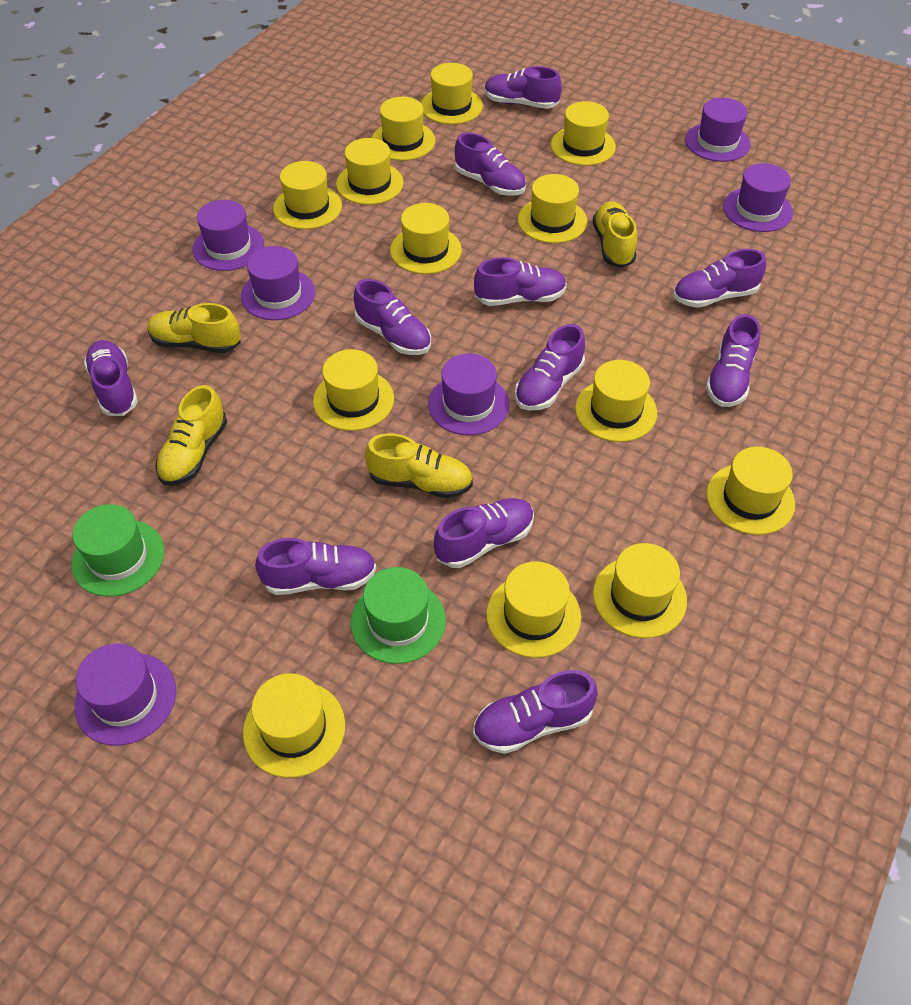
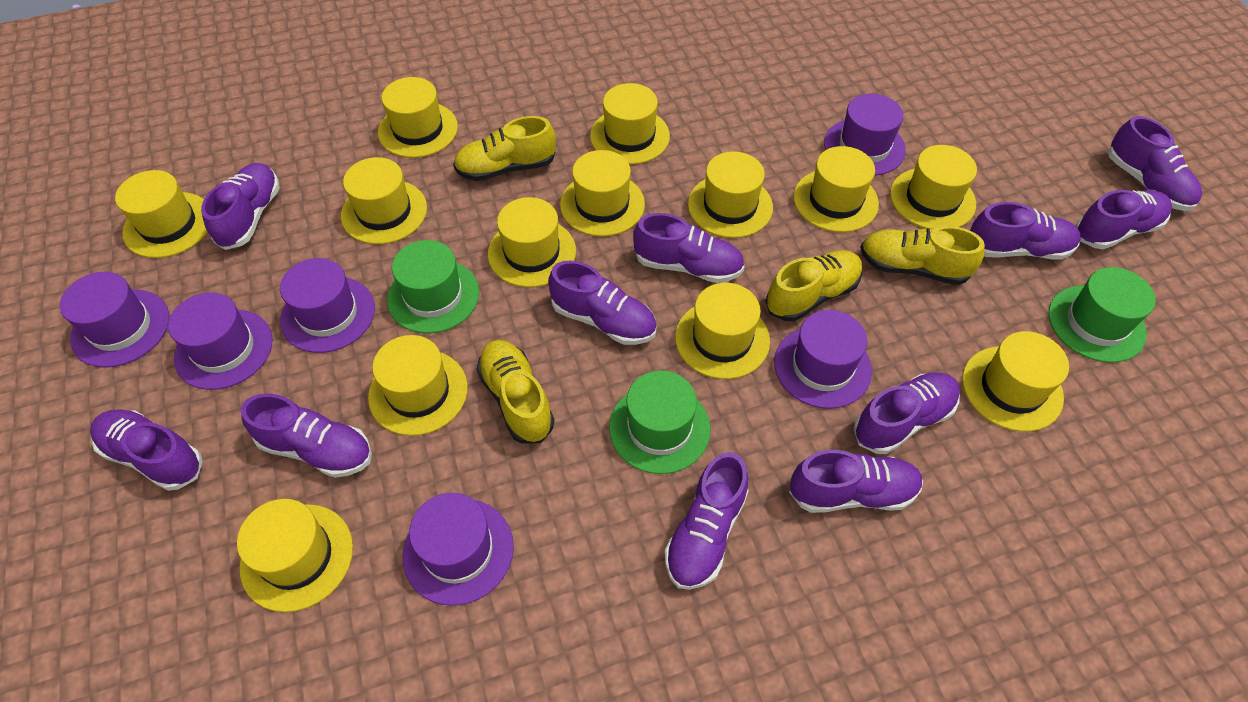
green hat: [72,504,164,597] [351,567,446,664] = 2 -> [387,240,479,333] [609,371,710,474] [1049,267,1156,363] = 3

